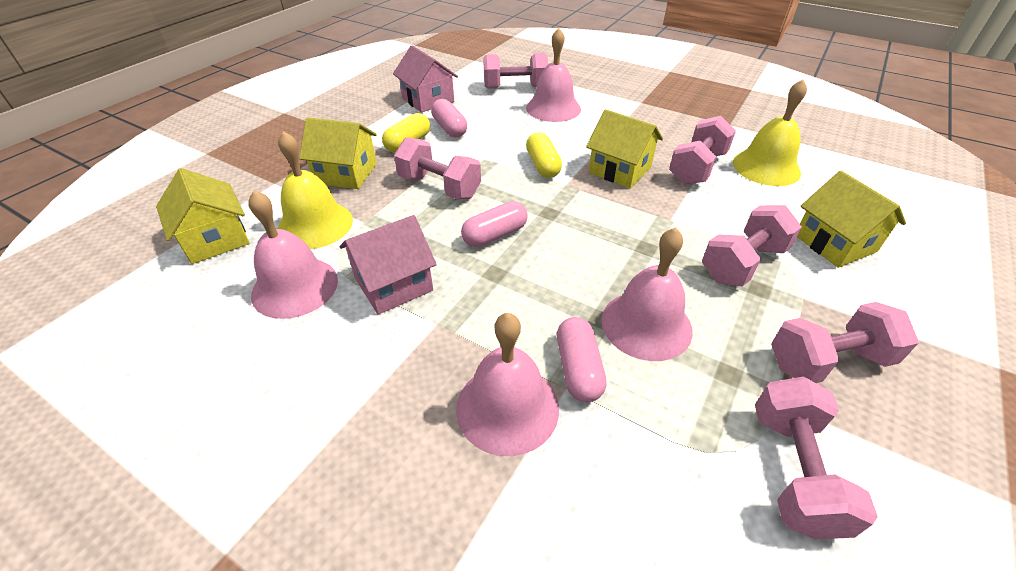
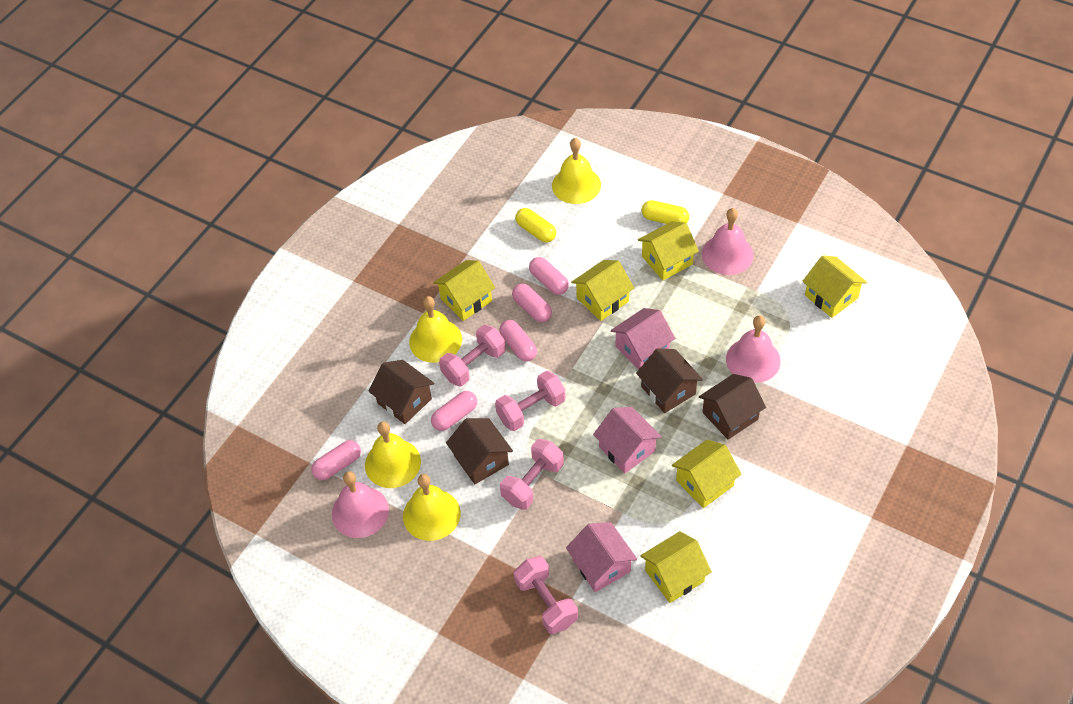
brown house: none = 0 -> [368,360,434,424] [446,418,513,484] [636,348,703,413] [699,374,766,439] = 4
pink bell: [248,190,338,319] [456,313,559,456] [526,28,581,122] [601,227,693,361] = 4 -> [332,471,389,538] [702,208,754,275] [726,315,781,383] = 3
pink capsule: [431,99,467,137] [461,201,528,247] [557,317,607,402] = 3 -> [311,440,361,480] [431,391,477,431] [499,320,537,362] [512,283,552,322] [529,257,569,295] = 5
pink dumbbell: [394,137,481,199] [483,53,548,89] [669,116,736,185] [702,205,802,286] [755,377,878,539] [771,302,918,383] = 6 -> [439,325,506,387] [495,371,566,431] [500,439,564,510] [514,556,578,634] = 4
pink house: [339,215,437,314] [393,45,458,113] = 2 -> [566,522,637,592] [593,407,662,473] [611,308,675,370] = 3
yellow bell: [277,131,353,249] [733,79,807,186] = 2 -> [365,421,421,488] [403,474,460,541] [409,296,462,363] [552,138,601,204] = 4
yellow house: [156,168,250,264] [299,117,377,189] [586,109,663,188] [797,171,906,268] = 4 -> [433,260,495,321] [571,260,634,321] [638,221,699,280] [640,531,712,603] [672,440,742,508] [803,255,867,318] = 6

